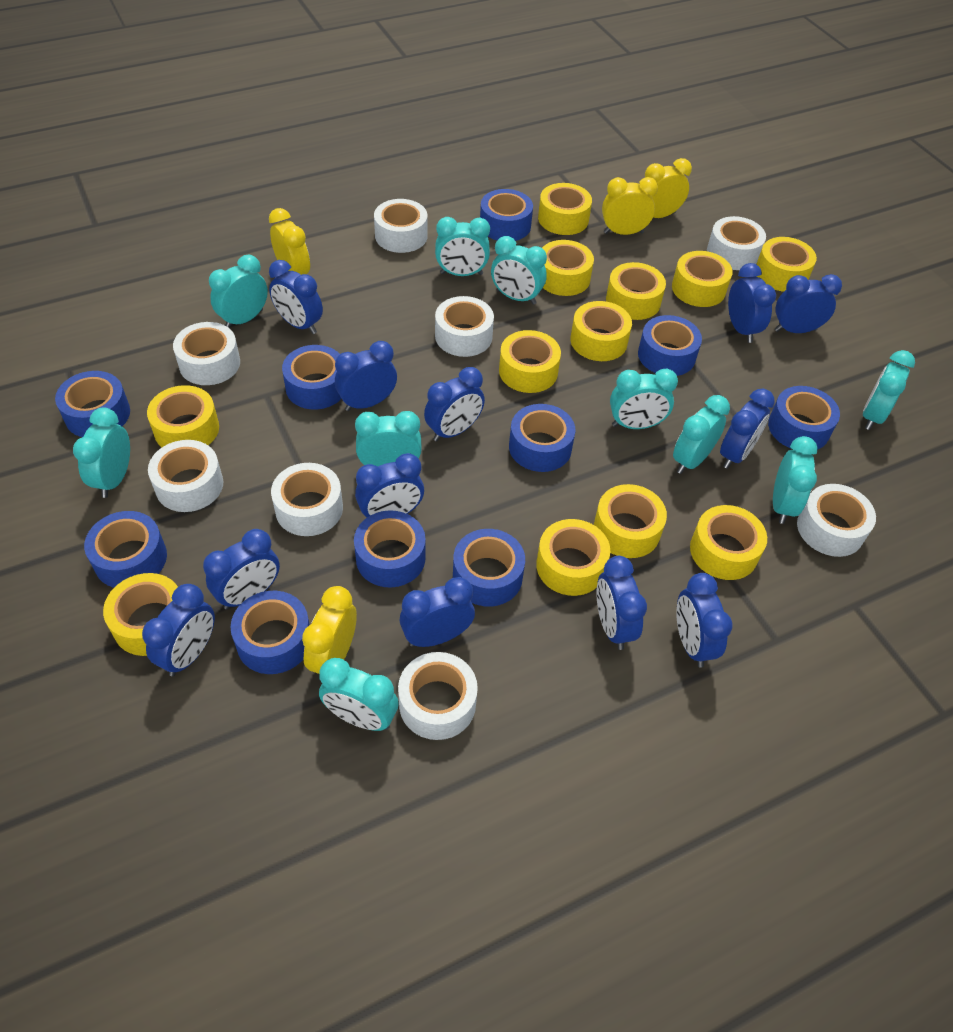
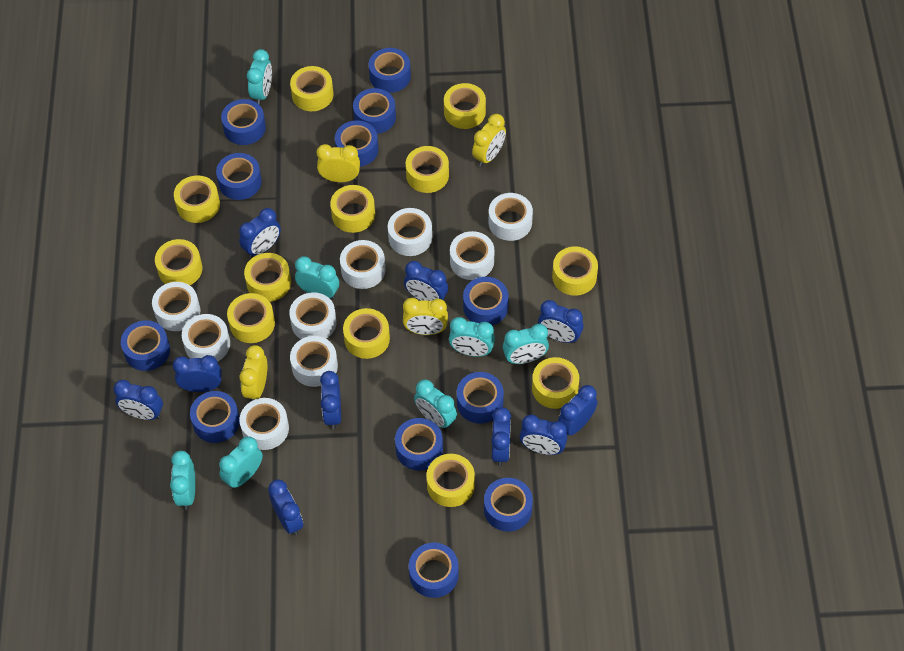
blue clock: [142,584,215,677] [203,529,280,610] [269,260,323,334] [335,341,397,411] [355,453,424,517] [400,577,475,647] [424,367,485,442] [596,556,647,650] [676,573,733,668] [720,389,775,469] [728,263,776,343] [775,274,842,333] = 12 -> [113,380,163,420] [173,355,222,392] [239,208,281,258] [268,480,303,535] [320,371,341,429] [404,261,448,301] [491,407,511,466] [520,415,567,455] [538,300,584,343] [558,385,598,435] = 10
blue tape: [55,371,130,437] [84,511,167,588] [230,591,310,674] [282,345,342,410] [354,510,426,587] [453,529,525,606] [480,189,533,241] [509,404,575,472] [638,315,702,376] [768,386,840,450] = 10 -> [121,320,170,371] [190,391,240,443] [216,153,262,200] [221,99,266,145] [335,120,379,167] [353,88,396,134] [369,48,411,93] [395,418,443,471] [409,543,459,598] [457,372,504,424] [463,277,509,325] [484,478,533,532] = 12
turquoise clock: [73,408,130,498] [209,255,268,329] [319,658,399,731] [355,411,422,466] [435,217,490,276] [491,236,547,305] [610,369,678,429] [673,395,730,474] [773,436,818,524] [863,350,915,430] = 10 -> [170,451,195,510] [219,436,263,489] [247,49,272,105] [295,256,339,299] [414,379,457,429] [449,317,495,357] [503,324,549,364] = 7
white tape: [148,440,223,512] [173,322,240,385] [271,463,343,536] [374,199,427,253] [398,652,478,740] [435,296,494,357] [707,216,766,270] [797,484,876,557] = 8 -> [152,282,200,331] [182,314,230,362] [239,398,289,450] [289,292,337,339] [290,336,338,387] [340,240,386,289] [388,208,432,256] [450,231,494,280] [489,193,533,241] = 9

